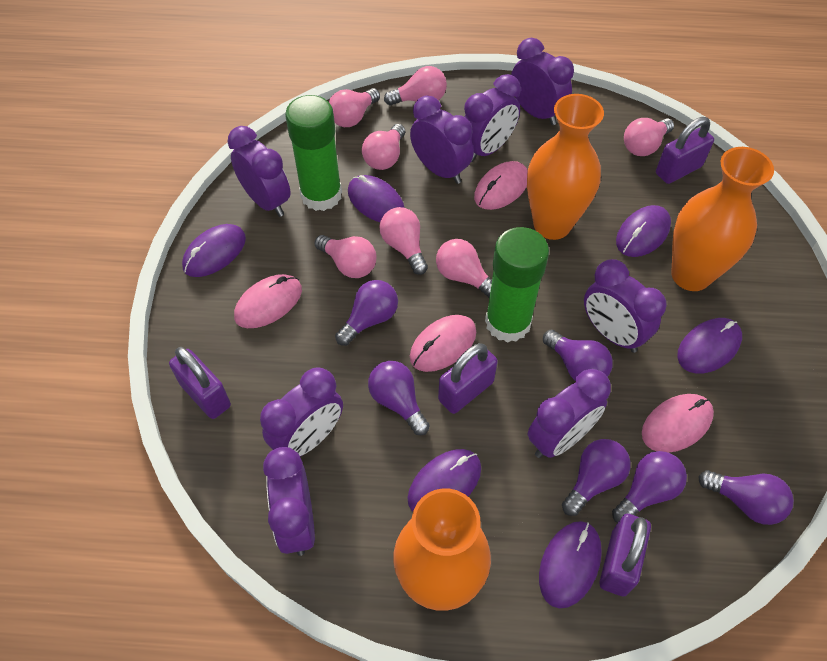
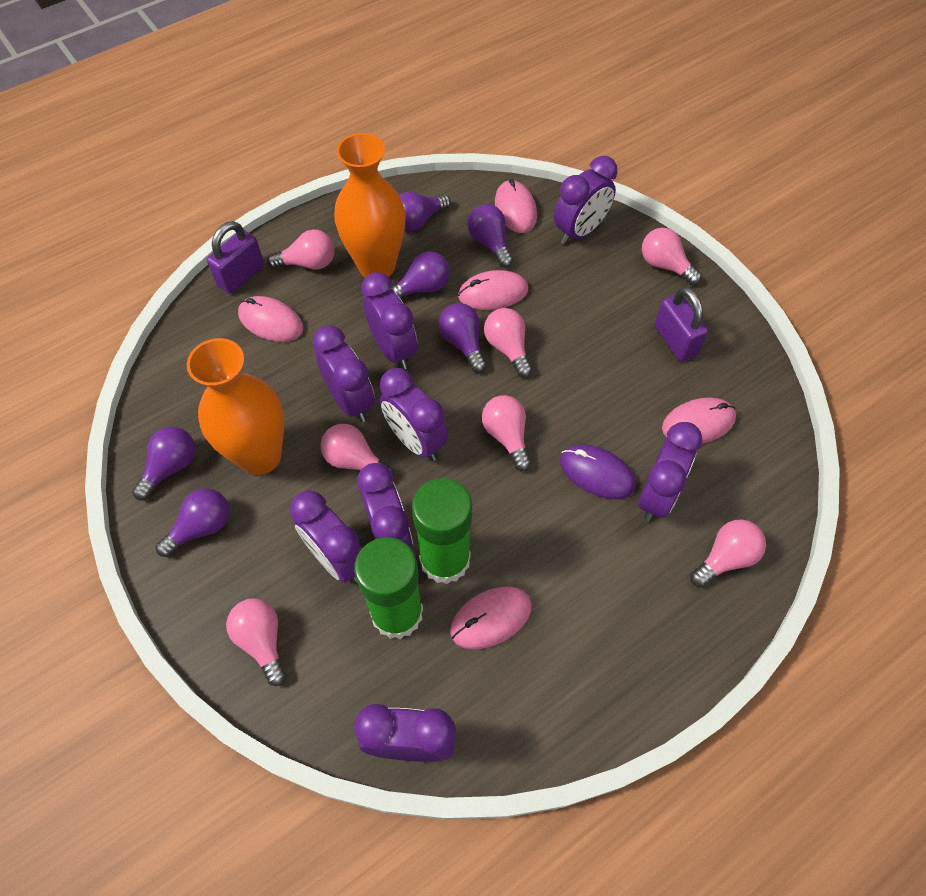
orange vase: [393,489,491,611] [527,94,604,240] [671,147,774,291] = 3 -> [187,338,285,475] [334,133,406,278] = 2
pink mouse: [234,274,302,328] [410,315,476,372] [474,161,527,210] [642,394,714,453] = 4 -> [238,296,303,342] [450,586,532,649] [458,270,528,310] [495,179,537,233] [662,397,736,443] = 5
purple mouse: [182,224,246,277] [348,175,404,222] [407,449,481,512] [539,521,602,608] [616,205,671,257] [677,318,742,374] = 6 -> [560,444,636,499] = 1
purple padlock: [169,347,231,419] [438,343,498,414] [600,514,651,596] [656,117,714,184] = 4 -> [207,221,264,294] [654,287,708,362] = 2

